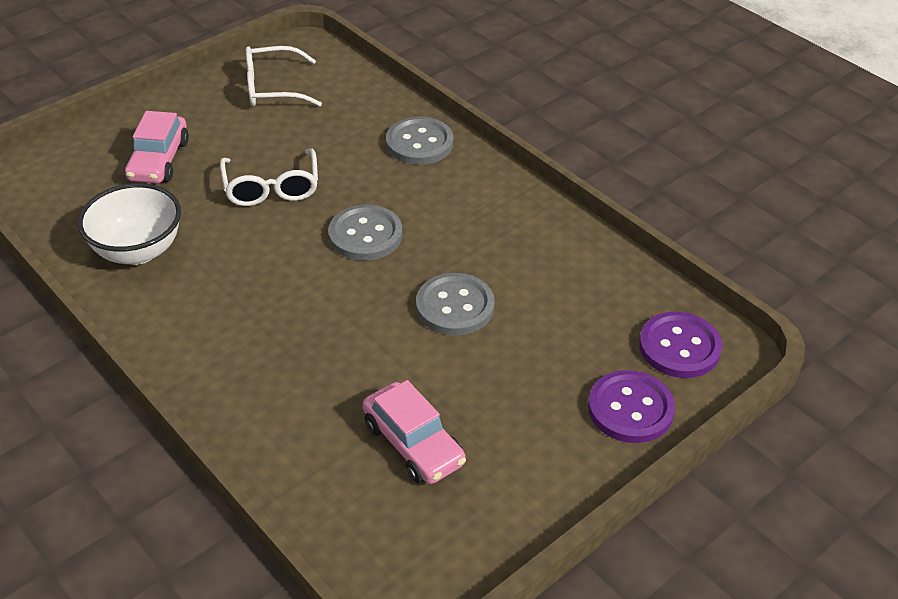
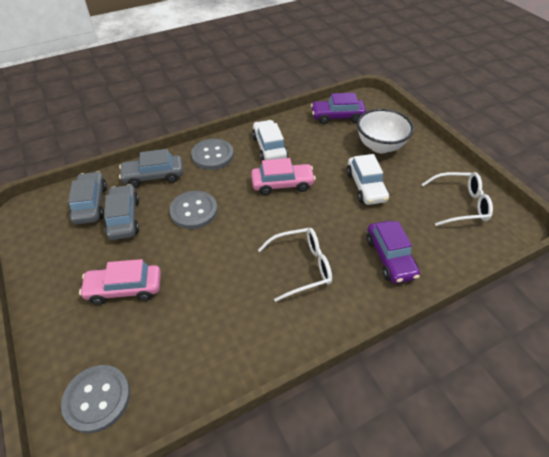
grey car: none = 0 -> [68,171,107,224] [104,184,139,240] [119,149,183,188] = 3
purple button: [588,370,675,443] [639,311,722,378] = 2 -> none = 0
purple car: none = 0 -> [311,93,366,124] [367,221,420,284] = 2
white car: none = 0 -> [252,120,288,161] [347,154,389,205] = 2

